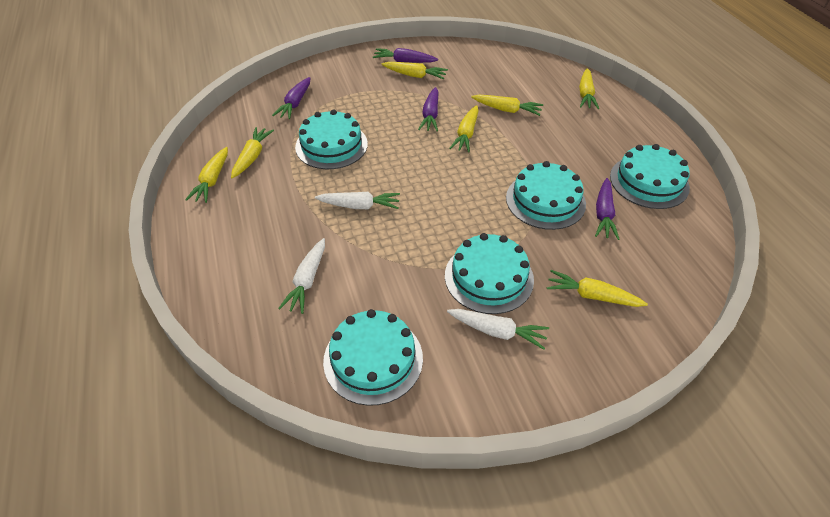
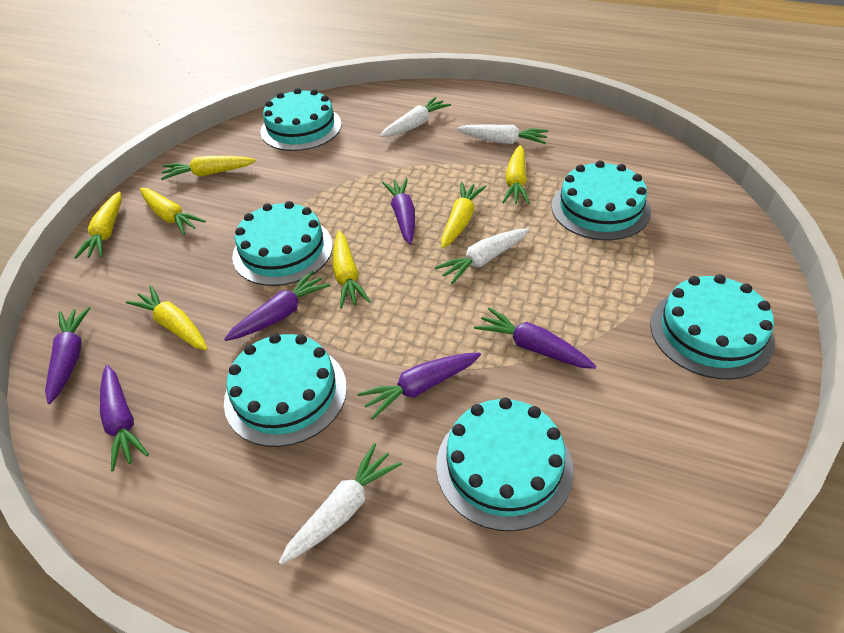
purple carrot: [272,77,310,119] [373,48,438,63] [418,87,439,132] [595,178,619,240] = 4 -> [45,307,90,404] [100,365,149,471] [224,271,331,341] [357,353,481,419] [382,178,415,244] [474,307,597,369] = 6
turquoise cake: [295,109,368,169] [323,309,423,406] [445,233,534,314] [506,161,586,230] [610,144,690,209] = 5 -> [224,333,347,447] [232,201,333,286] [260,88,342,151] [436,397,574,531] [551,160,651,240] [650,274,775,380] = 6
white carrot: [278,238,325,314] [315,192,400,209] [447,309,549,350] = 3 -> [279,443,402,565] [380,97,451,137] [434,228,529,284] [457,125,548,144] = 4

